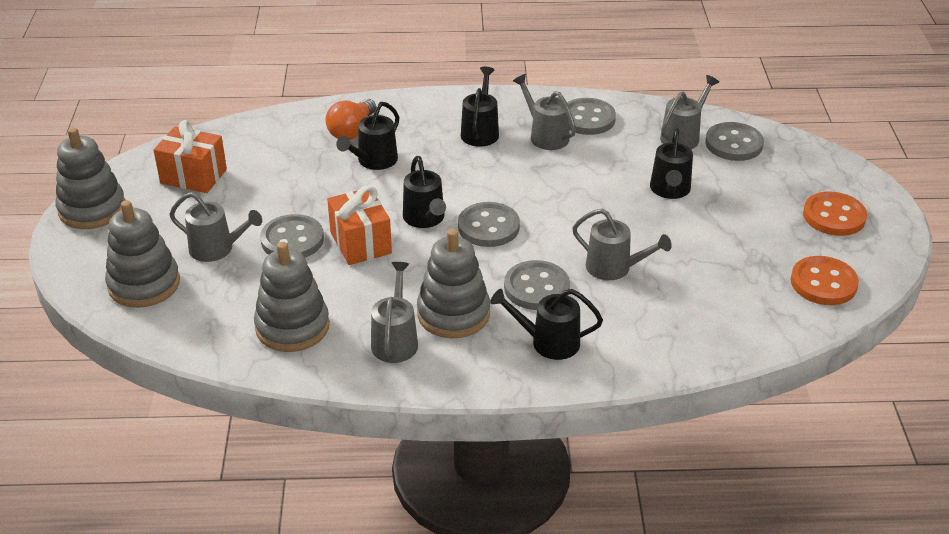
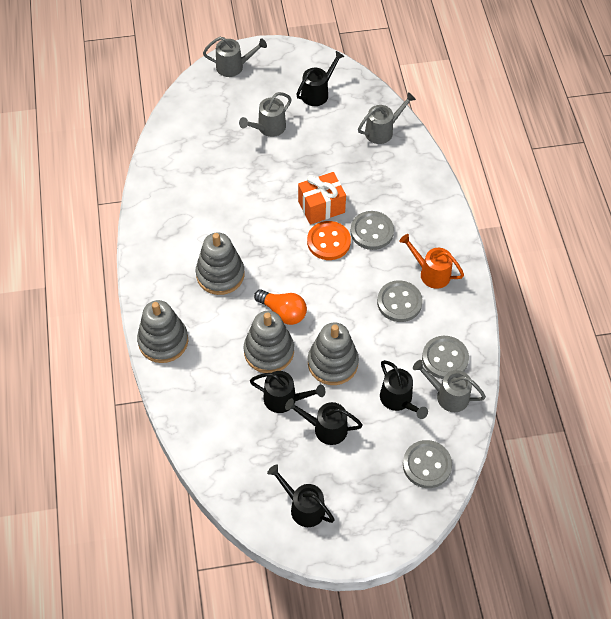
grey button: [260,214,324,257] [458,202,520,247] [504,260,570,310] [567,98,616,135] [705,122,764,161] = 5 -> [350,211,394,250] [377,280,423,322] [403,440,452,488] [422,336,469,379] = 4
grey watering can: [169,192,262,262] [371,262,418,363] [513,74,576,150] [572,209,672,280] [660,75,719,149] = 5 -> [203,37,267,77] [239,92,292,137] [358,92,416,144] [413,360,486,412] = 4
orange button: [791,256,859,305] [803,192,867,236] = 2 -> [307,221,351,260] = 1
orange gift: [153,120,227,193] [327,185,392,265] = 2 -> [298,172,346,225] = 1
orange watering can: none = 0 -> [399,234,464,289] = 1

